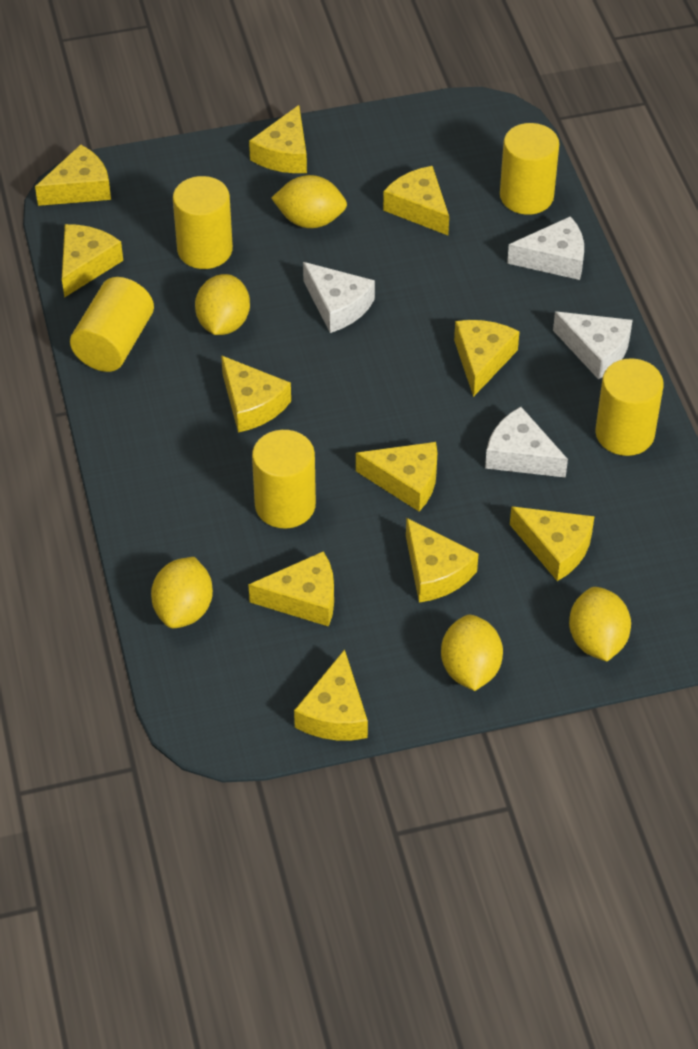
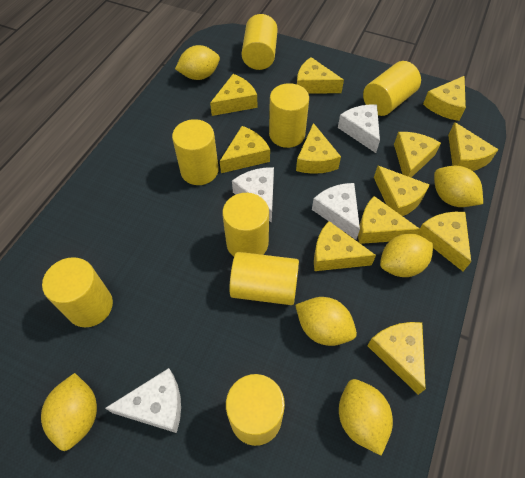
yellow cheese: [35,144,111,206] [62,224,123,298] [221,355,291,432] [248,551,334,627] [249,105,307,173] [294,649,368,740] [356,442,437,511] [383,166,449,235] [406,518,478,603] [454,320,520,397] [510,506,595,581] = 11 -> [210,74,257,116] [220,126,270,173] [296,123,341,174] [297,57,344,94] [314,221,376,271] [358,196,420,244] [367,322,426,395] [374,166,430,216] [394,132,441,177] [418,212,471,271] [423,76,466,121] [448,122,499,171] = 12
yellow cylinder: [70,277,154,372] [173,176,233,269] [252,430,316,528] [500,123,559,215] [595,358,664,456] = 5 -> [42,257,113,327] [172,119,219,185] [222,193,269,257] [226,374,285,446] [229,252,299,305] [242,14,278,70] [269,83,309,148] [363,61,421,116] = 8
yellow lemon: [151,557,213,628] [195,274,250,335] [271,175,347,228] [441,615,503,691] [569,587,631,661] = 5 -> [41,373,97,451] [175,45,220,80] [295,297,357,346] [339,379,393,456] [380,234,433,277] [434,166,483,207] = 6

